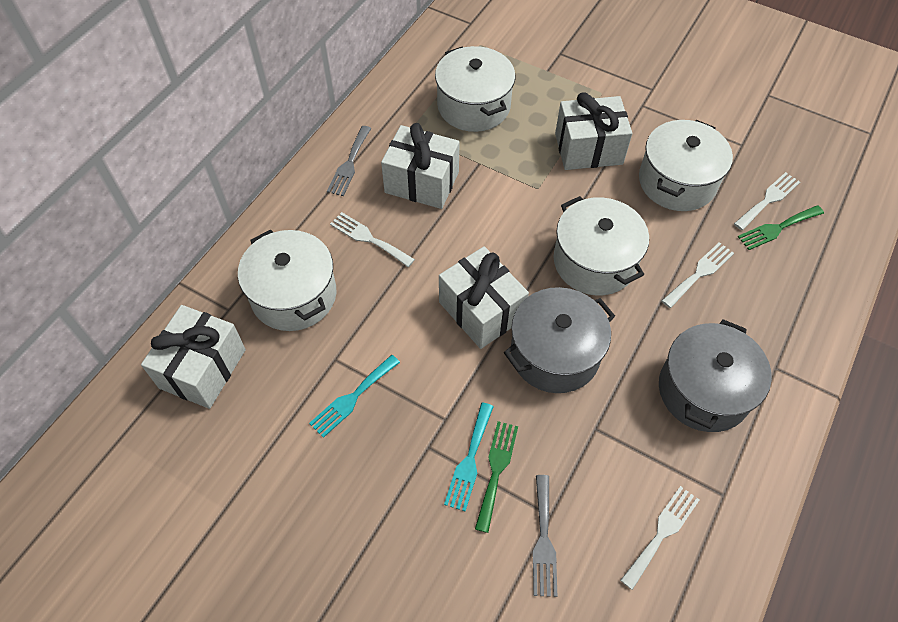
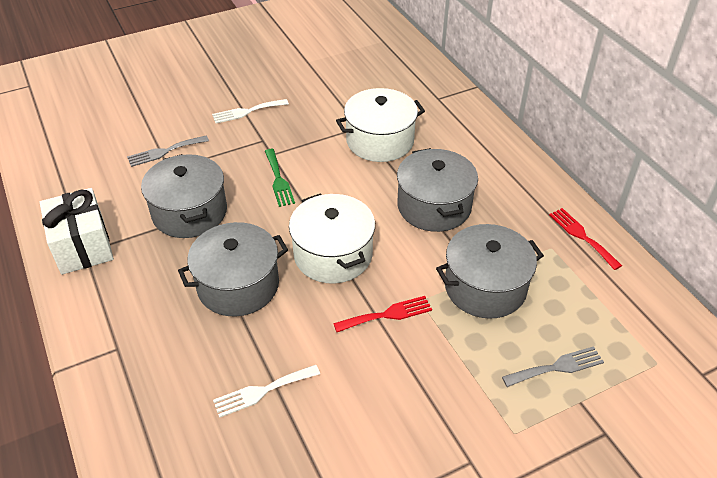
green fork: [475,421,518,533] [738,205,824,250] = 2 -> [265,149,295,207] = 1
grey pot: [504,287,615,393] [659,319,772,432] = 2 -> [141,154,227,238] [178,222,288,316] [397,148,478,232] [436,224,544,319] = 4
red fork: none = 0 -> [333,296,432,332] [549,208,622,270] = 2
turquoise fork: [309,355,400,438] [444,402,494,511] = 2 -> none = 0
white fork: [330,212,415,267] [620,486,699,590] [662,242,734,308] [734,172,800,230] = 4 -> [212,99,289,123] [213,365,320,418] = 2
white gift: [141,305,246,409] [381,123,460,209] [439,246,529,349] [555,92,632,170] = 4 -> [40,188,114,275] = 1
white pot: [238,229,336,331] [435,46,515,132] [554,196,649,296] [639,120,733,211] = 4 -> [289,193,375,283] [336,88,425,162] = 2

